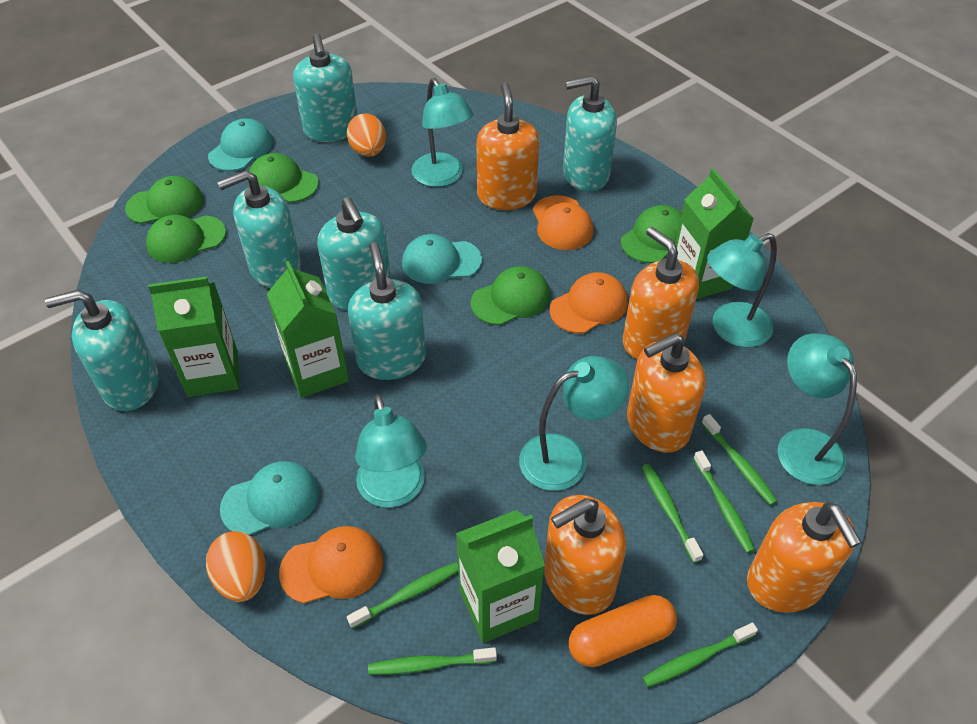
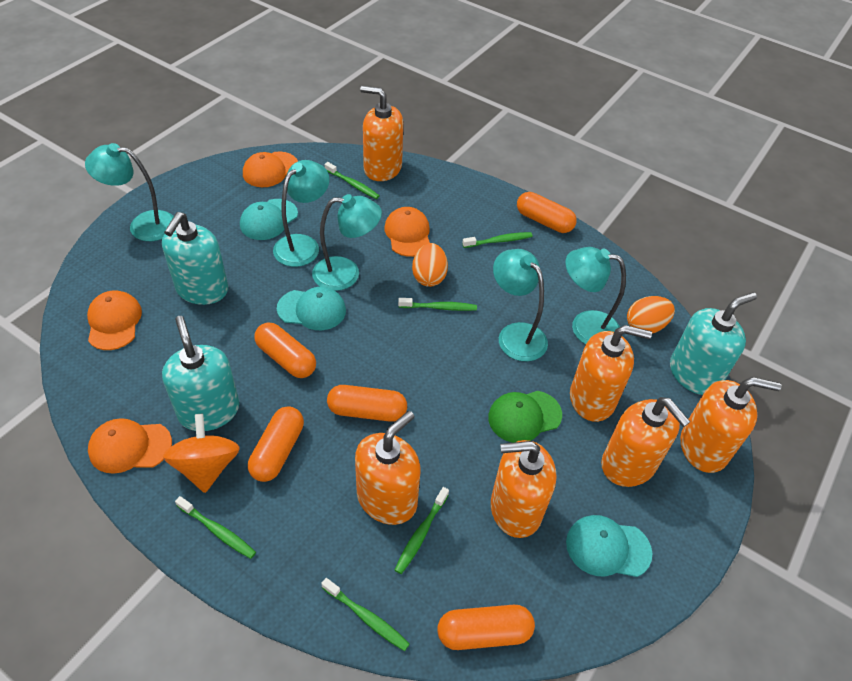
green cap: [125,176,203,224] [146,215,226,263] [248,153,319,203] [471,266,550,325] [621,205,682,263] = 5 -> [488,391,562,443] = 1
green carton: [148,276,239,397] [267,261,349,398] [456,510,545,643] [675,168,754,299] = 4 -> none = 0
orange cap: [279,526,383,604] [533,195,594,250] [550,272,628,334] = 3 -> [87,290,142,350] [88,418,172,474] [243,152,298,187] [385,207,430,257] = 4
orange capsule: [569,595,677,667] = 1 -> [248,406,304,482] [254,322,316,378] [327,385,407,422] [437,605,535,650] [517,192,577,233] = 5
orange soap dispenser: [477,82,539,210] [544,495,626,615] [623,227,699,360] [627,333,706,453] [747,502,862,613] = 5 -> [355,411,421,525] [360,86,403,181] [491,440,557,538] [570,325,652,422] [601,397,690,487] [681,377,782,473] = 6
orange spinning top: none = 0 -> [163,414,240,493] = 1
turquoise soap dispenser: [45,290,159,411] [217,170,301,288] [293,34,358,142] [317,197,391,310] [348,242,426,380] [563,75,617,192] = 6 -> [162,212,228,305] [162,316,239,431] [670,292,757,395] = 3

